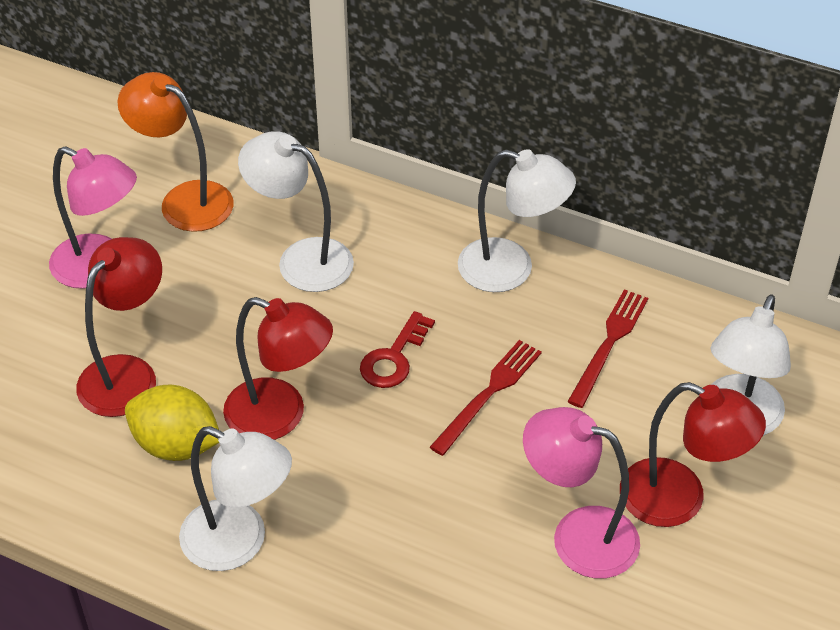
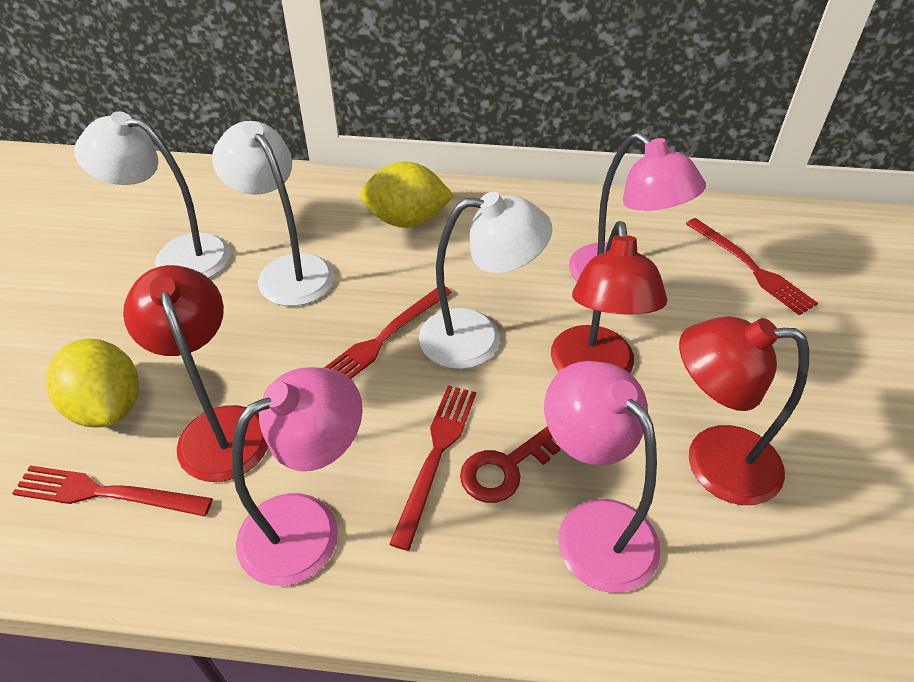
orange lamp: [117,72,234,232] = 1 -> none = 0
pink lamp: [49,146,137,289] [523,407,640,578] = 2 -> [232,367,363,586] [544,361,661,593] [569,132,706,281] = 3
red fork: [430,340,542,456] [567,289,648,408] = 2 -> [12,465,213,517] [324,286,452,379] [389,385,476,551] [686,218,818,315] = 4
white lamp: [179,426,292,571] [238,131,354,292] [458,149,576,292] [711,295,791,436] = 4 -> [74,111,230,278] [212,121,334,306] [419,192,552,369] = 3
yellow lemon: [125,385,219,461] = 1 -> [46,339,139,427] [360,162,454,228] = 2

